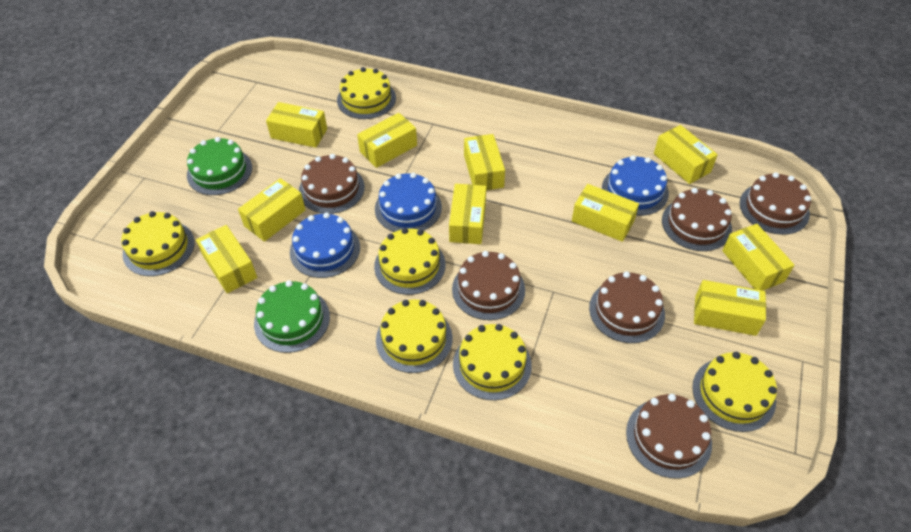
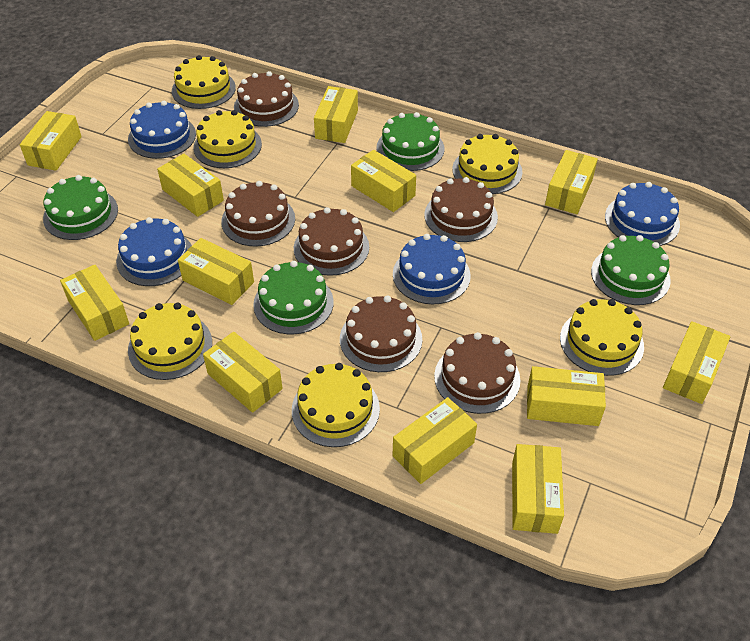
blue cake: [290,213,360,278] [375,173,442,232] [602,155,669,216] = 3 -> [116,217,192,286] [128,101,196,159] [393,234,471,304] [605,182,680,246] = 4
green cake: [187,137,252,195] [254,280,330,353] = 2 -> [43,175,118,240] [253,261,334,334] [376,112,444,171] [591,235,671,305] = 4
yellow box: [196,225,257,293] [238,178,306,242] [266,102,327,148] [357,113,417,168] [449,184,486,244] [464,134,505,190] [572,184,639,242] [654,125,718,184] [694,280,766,336] [722,224,795,291] = 10 -> [20,111,82,171] [60,265,129,341] [157,153,224,217] [178,238,254,305] [203,332,283,413] [314,86,358,143] [351,150,416,212] [392,397,477,484] [512,444,564,534] [527,366,606,426] [545,150,598,214] [663,321,730,404] = 12

